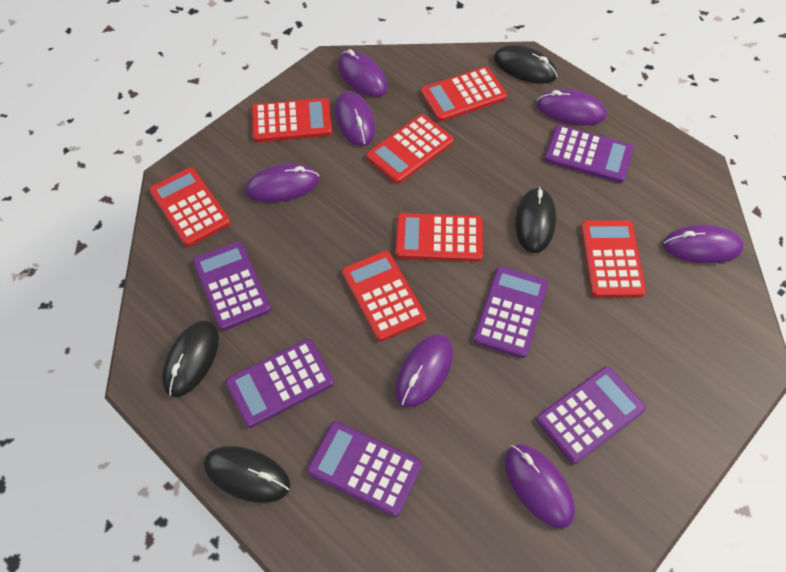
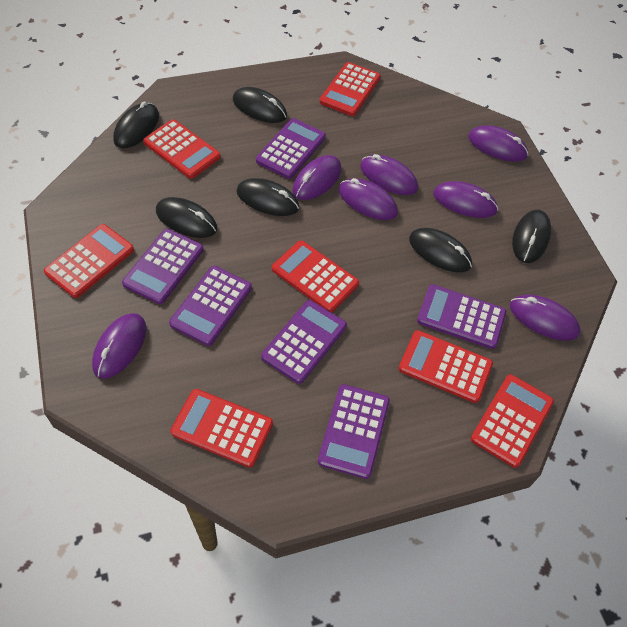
black mouse: [162,320,219,397] [204,446,291,503] [494,45,557,84] [515,187,556,253] = 4 -> [113,102,159,148] [156,197,217,238] [233,87,287,123] [237,178,299,216] [409,228,472,272] [512,210,551,263] = 6

